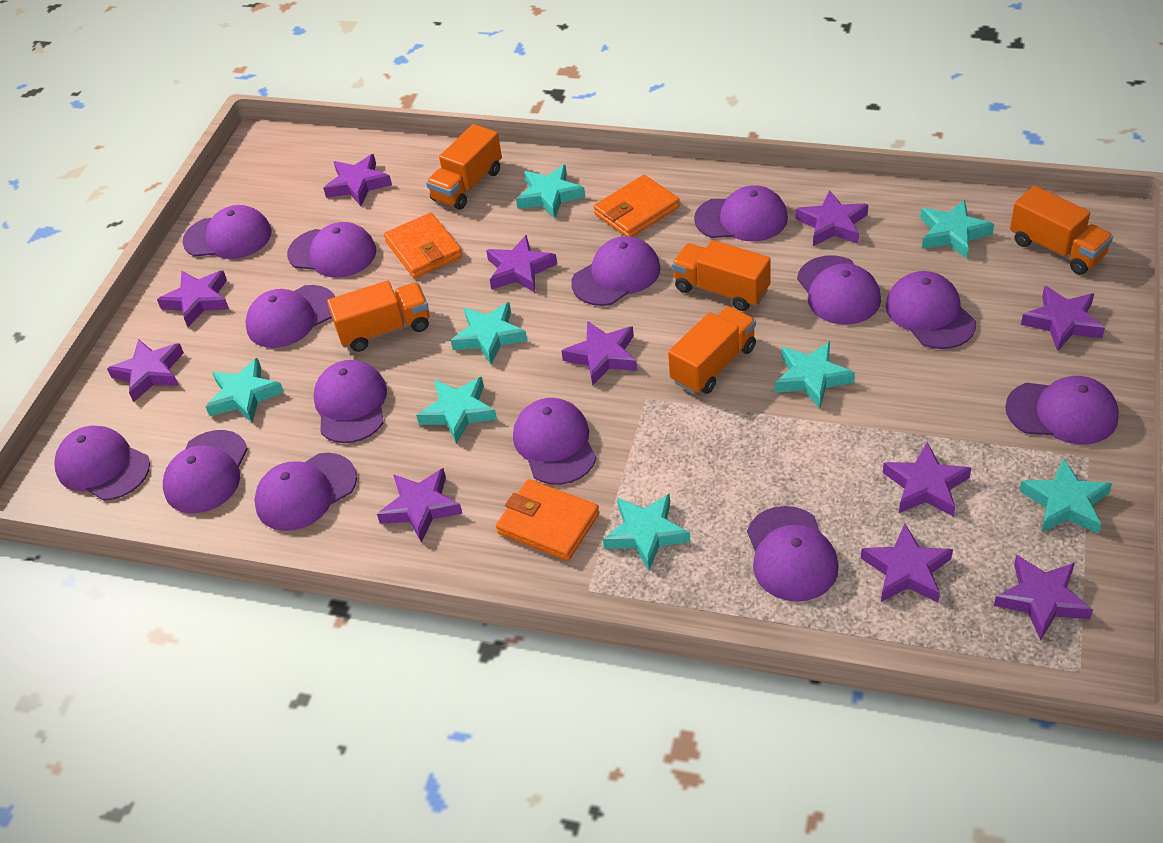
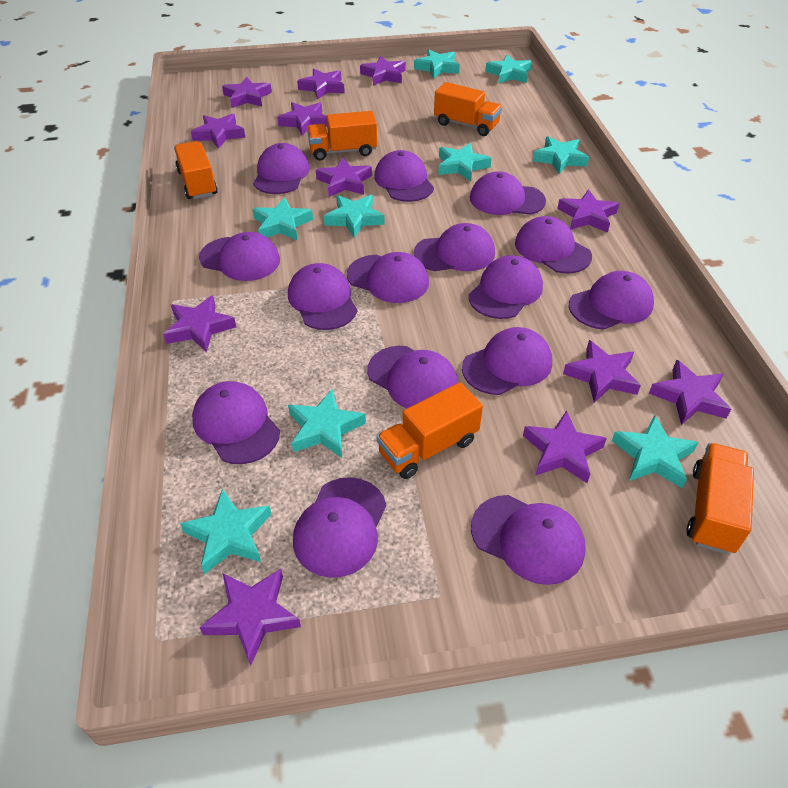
orange wallet: [384,213,463,278] [496,479,600,561] [594,175,680,237] = 3 -> none = 0
purple cap: [54,426,150,501] [163,430,248,513] [182,205,272,259] [245,285,335,348] [254,453,357,531] [287,222,376,278] [313,360,387,443] [513,398,596,485] [571,236,660,306] [694,185,788,241] [747,506,839,602] [797,255,881,325] [886,271,976,349] [1005,376,1119,444] = 14 -> [192,381,280,464] [199,232,280,281] [253,143,310,194] [288,263,357,330] [293,477,386,578] [347,252,429,303] [367,346,458,408] [374,150,434,202] [414,223,495,271] [462,327,552,395] [468,255,543,319] [470,171,546,215] [471,495,586,585] [515,216,592,274] [569,271,654,330] = 15
purple star: [107,339,184,402] [157,271,229,327] [323,154,392,206] [377,468,463,543] [486,235,557,292] [561,321,637,386] [796,190,868,246] [861,524,953,603] [883,442,971,517] [994,555,1093,641] [1021,286,1105,351] = 11 -> [163,295,236,352] [191,114,245,149] [199,569,301,665] [222,77,272,108] [278,102,327,135] [297,68,345,100] [316,158,372,197] [360,56,406,85] [523,410,607,483] [557,189,619,233] [563,340,641,403] [649,360,731,425] = 12
turquoise star: [206,358,284,423] [416,377,497,444] [450,302,527,365] [516,165,585,219] [603,494,690,570] [775,341,855,409] [920,200,994,259] [1019,458,1112,534] = 8 -> [180,488,272,575] [253,197,313,241] [288,389,366,458] [324,195,384,238] [414,49,460,79] [438,143,492,181] [485,55,532,84] [533,136,589,174] [612,415,699,488] = 9

